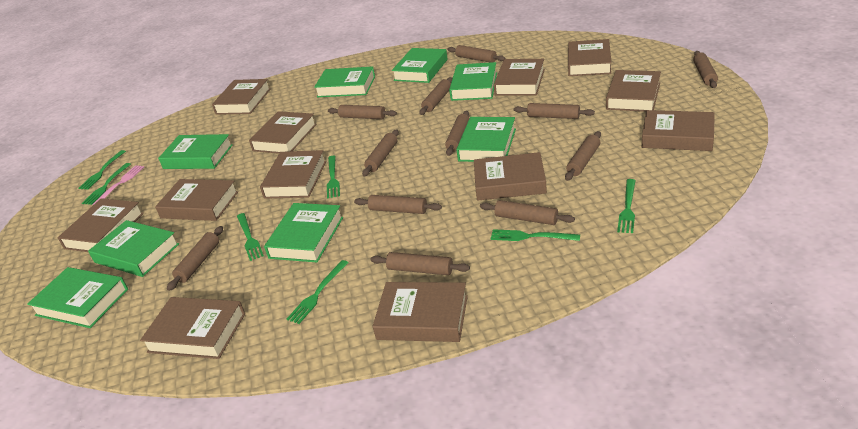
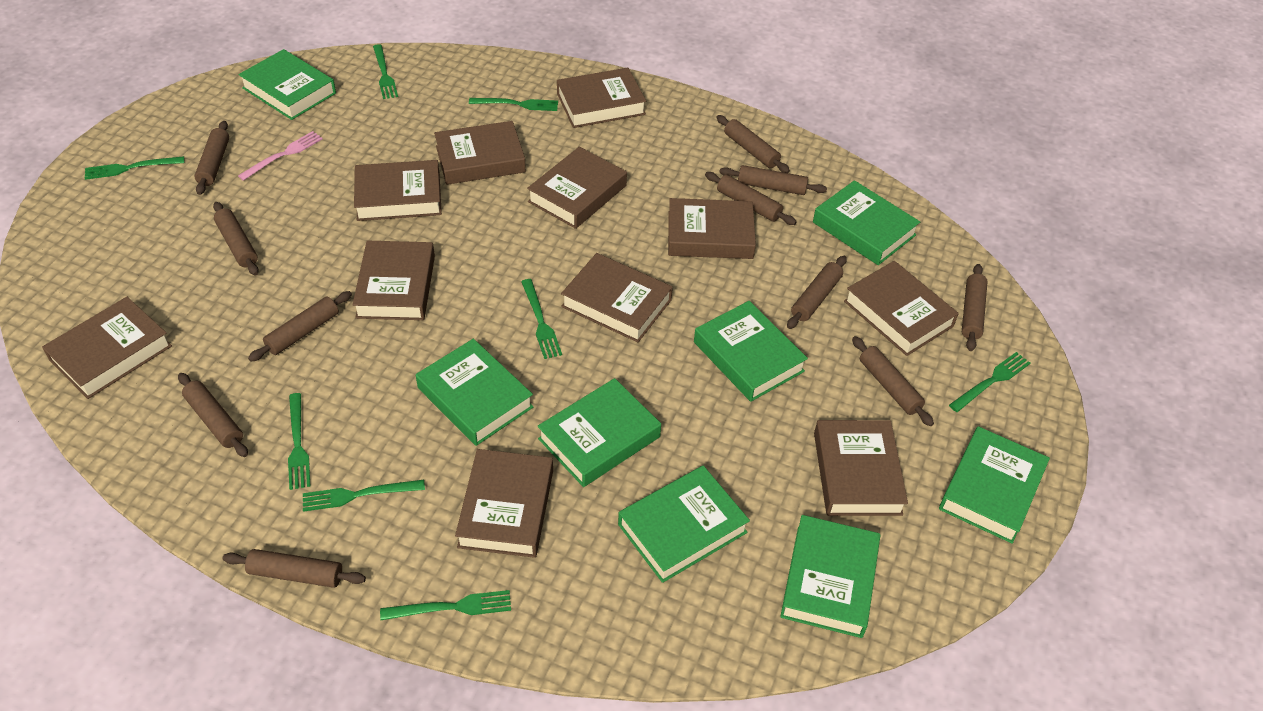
brown book: [58,198,144,252] [140,297,245,359] [155,179,238,221] [212,79,271,115] [249,111,317,154] [260,150,326,199] [373,282,468,342] [474,152,547,201] [494,59,545,96] [568,39,612,76] [606,70,661,112] [642,110,715,151] = 12 -> [42,297,172,399] [352,240,435,320] [354,160,442,221] [434,121,526,185] [455,449,553,558] [527,147,627,229] [557,68,646,128] [561,253,673,342] [668,198,756,259] [814,420,908,516] [844,261,959,356] = 11
brown rolling pin: [167,226,223,291] [328,105,397,119] [354,195,442,214] [362,129,399,176] [371,252,470,275] [419,77,453,115] [445,111,469,156] [448,45,505,63] [480,200,575,225] [514,103,595,119] [565,131,601,181] [693,51,718,88] = 12 -> [178,373,248,457] [194,121,229,195] [213,202,259,275] [222,549,366,588] [248,291,352,362] [705,172,796,225] [716,115,790,173] [719,165,827,195] [787,256,847,329] [852,336,934,426] [962,264,988,351] = 11
green fork: [78,150,126,190] [82,163,131,205] [237,213,264,261] [287,260,349,324] [327,156,340,199] [491,229,580,241] [617,179,636,233] = 7 -> [84,156,185,180] [288,393,311,490] [303,480,425,512] [373,44,398,99] [380,590,511,620] [469,98,558,111] [521,279,562,359] [949,352,1030,412] = 8

